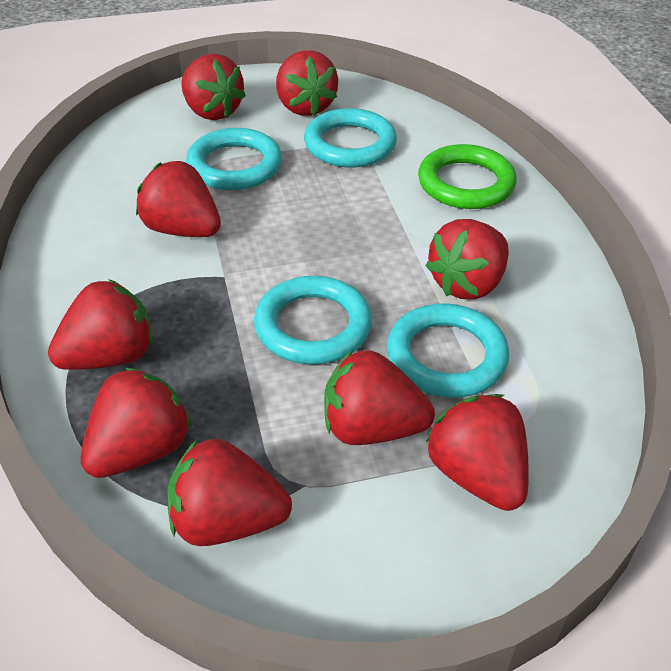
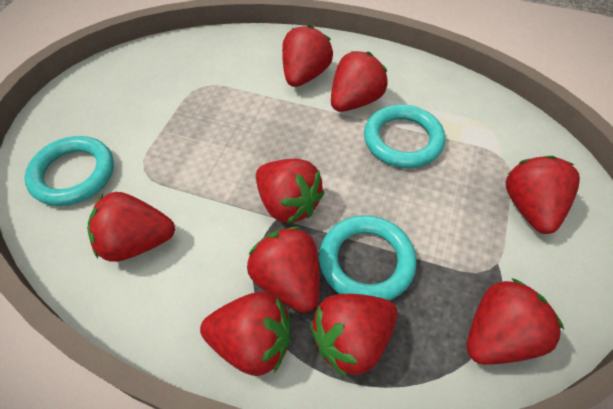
green ring: [418,144,517,209] = 1 -> none = 0
turquoise ring: [186,128,282,190] [254,276,372,364] [304,108,397,167] [387,303,509,398] = 4 -> [24,136,114,206] [319,215,417,301] [364,104,445,168] = 3

